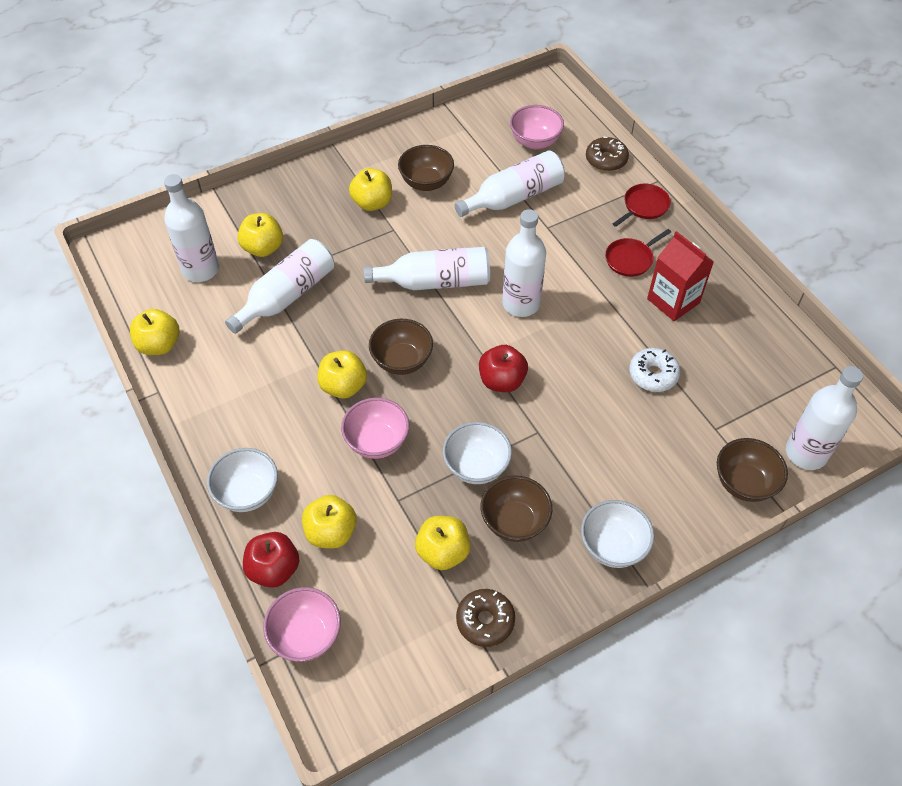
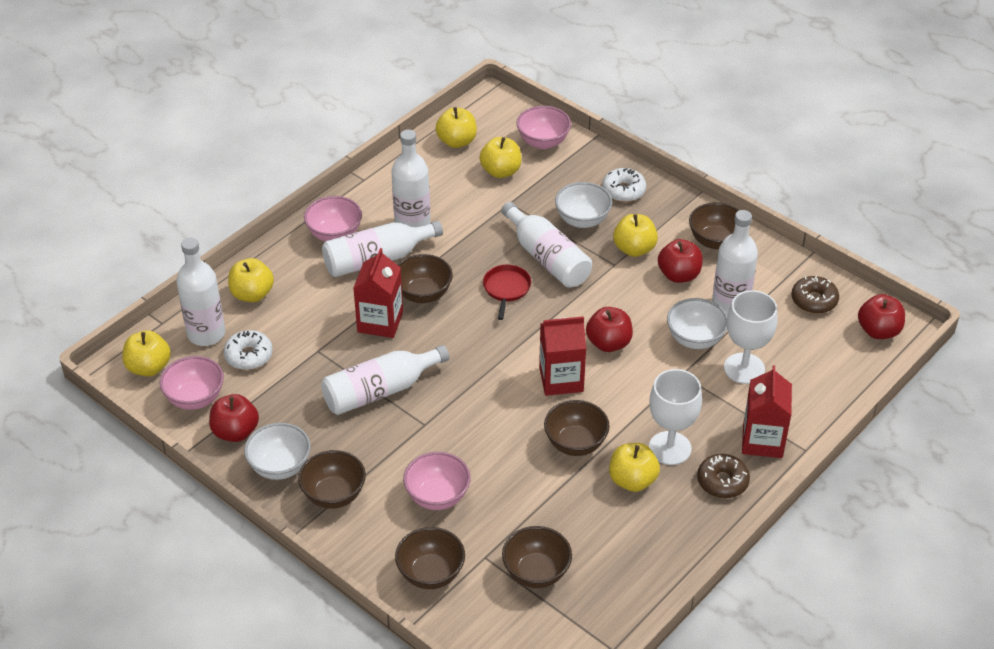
brown bowl: [369,319,433,375] [398,145,454,191] [481,476,552,542] [717,438,788,502] = 4 -> [298,450,366,509] [395,527,465,589] [397,254,453,303] [502,526,572,588] [544,400,610,456] [689,202,739,249] = 6
pink bowl: [263,587,341,662] [341,398,409,459] [510,105,564,149] = 3 -> [159,356,224,410] [304,196,362,241] [403,452,471,510] [517,106,571,149] = 4
red apple: [243,532,299,588] [479,345,528,392] = 2 -> [209,394,259,442] [586,307,633,352] [658,239,703,283] [858,294,905,339] = 4
red carton: [647,231,714,321] = 1 -> [353,248,403,338] [539,316,586,396] [742,365,792,458] = 3
red pan: [605,229,671,277] [613,184,671,227] = 2 -> [483,265,531,320] = 1
white donut: [629,348,680,392] = 1 -> [223,330,273,370] [602,168,646,202] = 2
white goblet: none = 0 -> [649,369,702,465] [724,290,778,384] = 2

